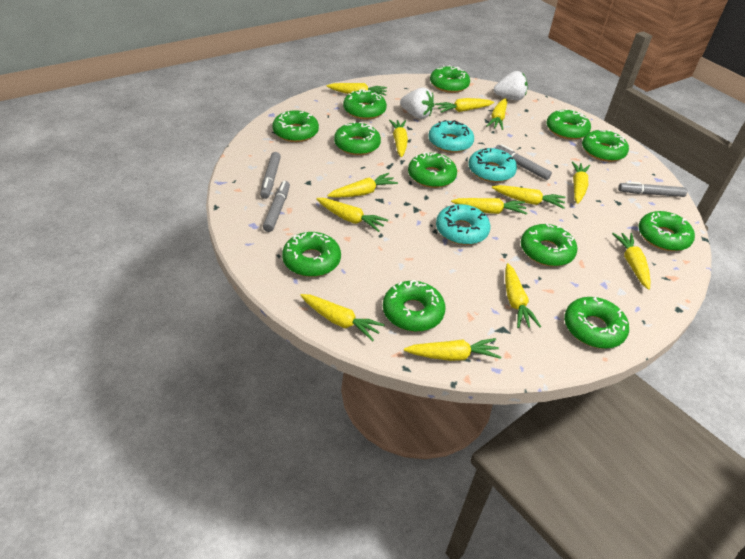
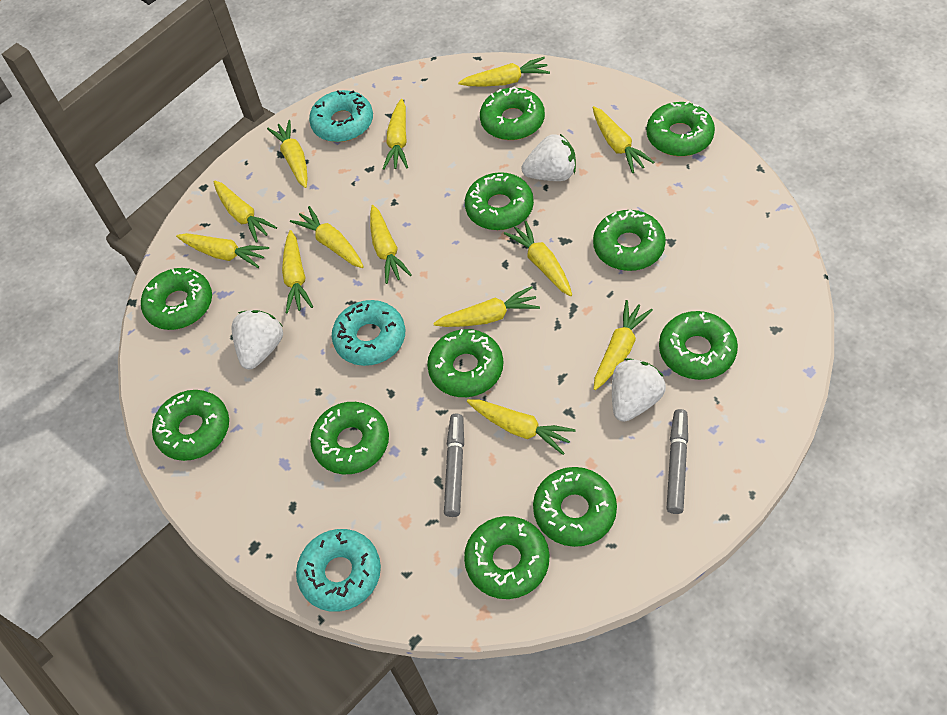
green donut: [272,110,319,142] [282,232,341,277] [334,121,381,155] [343,89,387,119] [383,280,446,332] [408,152,457,188] [430,65,470,93] [521,223,577,266] [546,108,591,140] [564,297,629,349] [582,129,629,162] [638,211,695,251] = 12 -> [141,268,212,330] [152,390,229,461] [310,402,389,474] [427,329,503,397] [464,516,549,599] [465,172,534,230] [480,87,545,140] [533,467,617,547] [593,209,666,271] [647,101,715,156] [659,311,738,380] = 11
grey marker: [260,152,281,199] [263,181,290,232] [495,144,552,180] [618,181,687,197] = 4 -> [444,414,464,517] [666,409,688,514] = 2
white strawberry: [400,87,434,119] [494,71,528,100] = 2 -> [232,310,283,370] [521,134,576,181] [612,358,666,422] = 3

